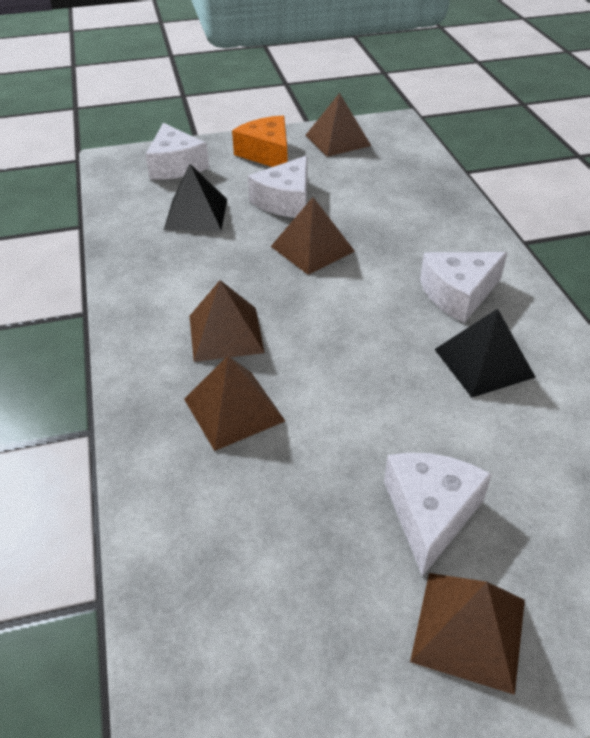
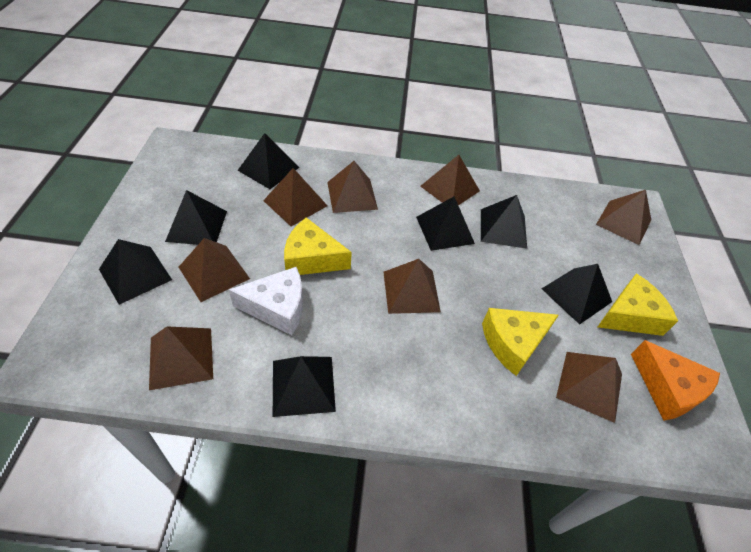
black pyramid: [164,164,227,231] [435,309,536,398] = 2 -> [99,239,172,305] [165,190,227,245] [238,133,300,189] [273,356,336,417] [416,197,475,251] [481,195,527,249] [542,264,612,325] = 7
brown pyramid: [184,356,285,451] [190,280,265,362] [271,197,355,275] [306,93,371,157] [410,573,525,695] = 5 -> [149,326,213,390] [179,238,250,302] [263,168,327,226] [327,161,378,213] [383,259,441,314] [420,155,480,206] [556,352,622,423] [596,190,651,245] = 8
white cheese: [146,123,209,180] [248,156,307,218] [384,453,492,577] [420,252,507,323] = 4 -> [229,267,303,335] = 1
yellow cheese: none = 0 -> [284,217,352,275] [482,308,559,376] [598,273,678,336] = 3

